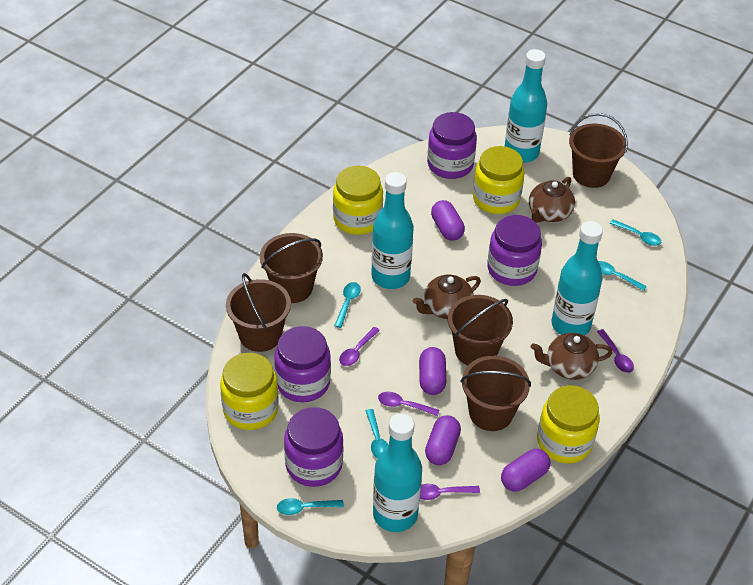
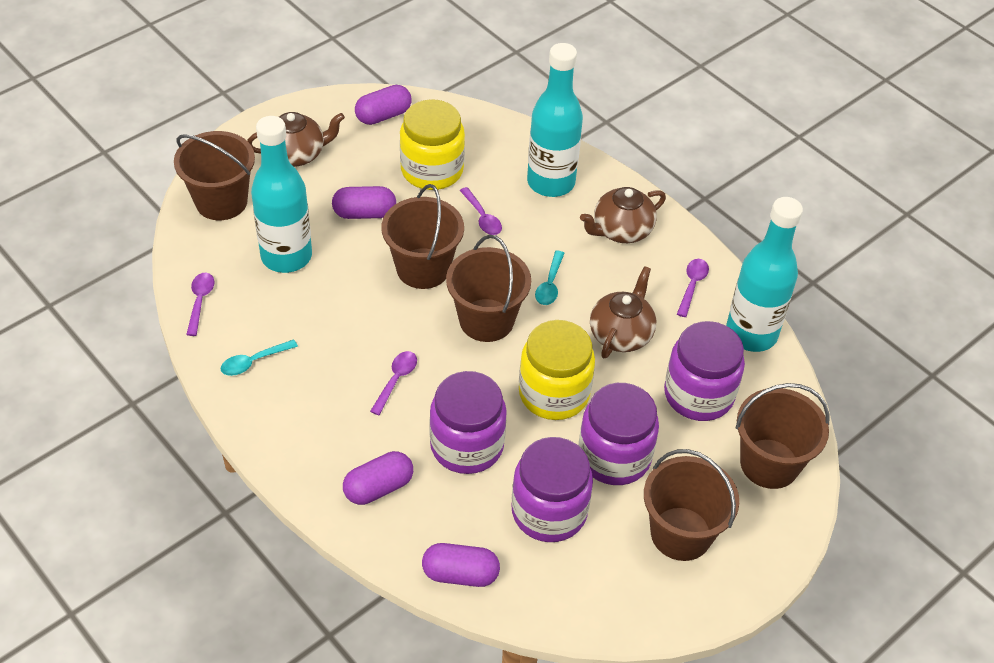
turquoise bottle: [371,172,414,289] [373,413,422,532] [505,49,547,163] [551,221,603,335] = 4 -> [251,116,312,273] [527,43,583,197] [726,197,803,352] = 3
turquoise spoon: [277,498,344,515] [334,282,361,328] [366,409,389,459] [598,261,647,291] [610,219,661,246] = 5 -> [221,339,298,376] [535,251,565,305] = 2
yellow jar: [220,353,279,430] [333,166,383,235] [473,146,524,214] [537,385,600,464] = 4 -> [400,99,465,190] [519,320,595,420] = 2

